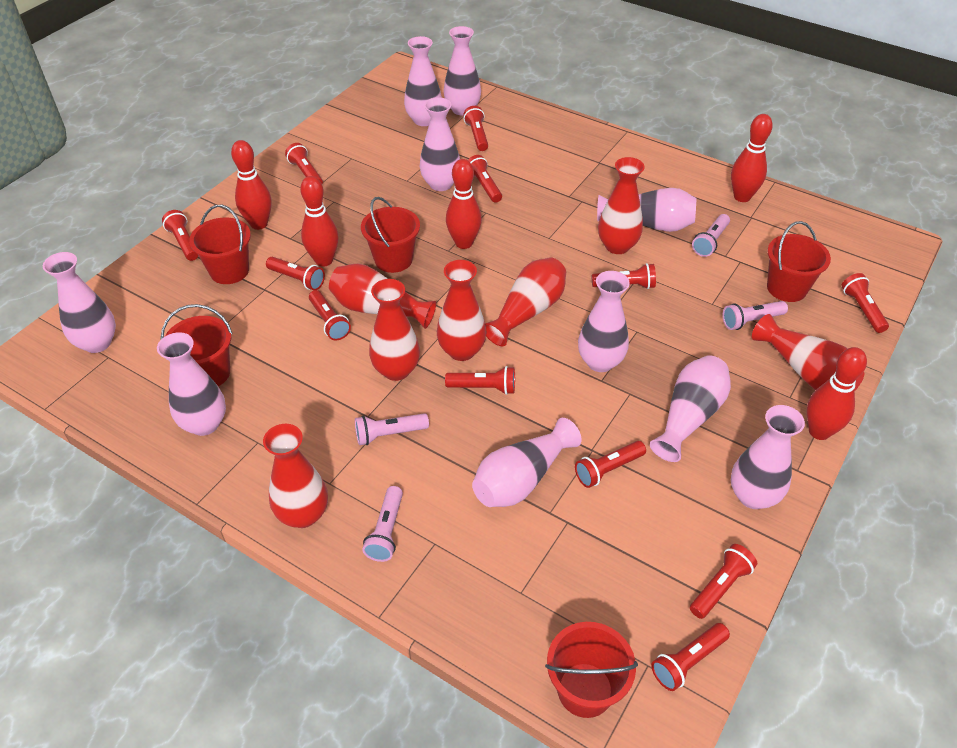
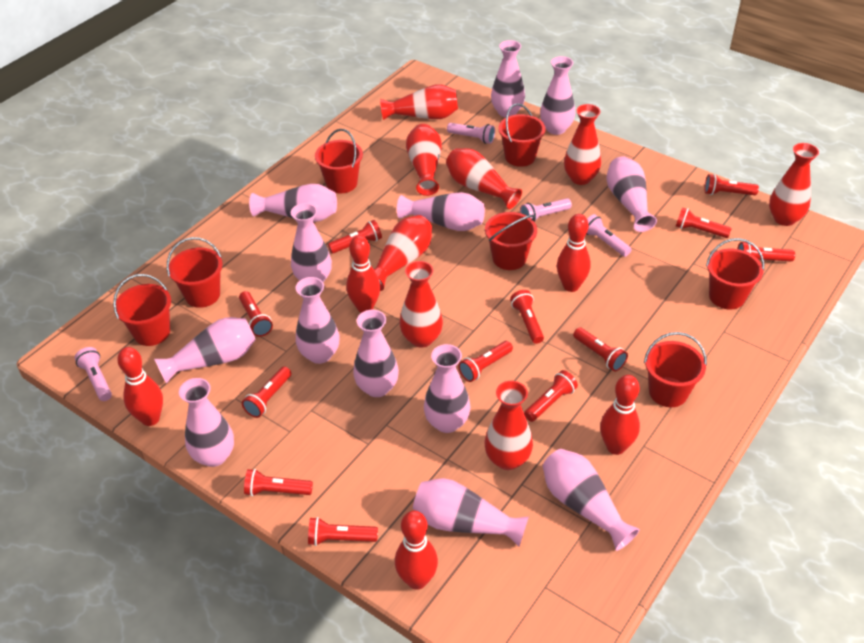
pink vase: [43,252,116,353] [157,332,226,436] [404,36,442,126] [420,97,460,191] [444,26,481,116] [472,418,582,507] [578,271,630,372] [597,188,696,232] [650,355,731,462] [731,405,805,509] = 10 -> [154,317,256,384] [179,378,234,467] [249,184,337,222] [291,203,332,282] [296,277,339,364] [353,310,399,397] [397,192,485,231] [413,478,529,547] [424,344,471,433] [491,40,525,117] [540,56,575,135] [543,449,640,551] [606,156,657,232] = 13
red bucket: [161,304,233,386] [189,205,251,284] [361,197,420,273] [545,622,638,718] [767,221,831,302] = 5 -> [113,274,171,346] [167,237,223,308] [315,129,363,193] [485,212,537,270] [498,103,546,167] [644,332,707,407] [706,238,764,309] = 7
red vase: [263,424,328,528] [329,264,436,329] [369,279,420,381] [437,260,487,361] [485,257,566,346] [598,157,645,254] [752,314,865,391] = 7 -> [374,215,432,291] [380,84,458,120] [399,261,443,347] [406,124,442,196] [446,148,522,209] [484,381,533,470] [564,104,601,185] [769,143,819,226] = 8

